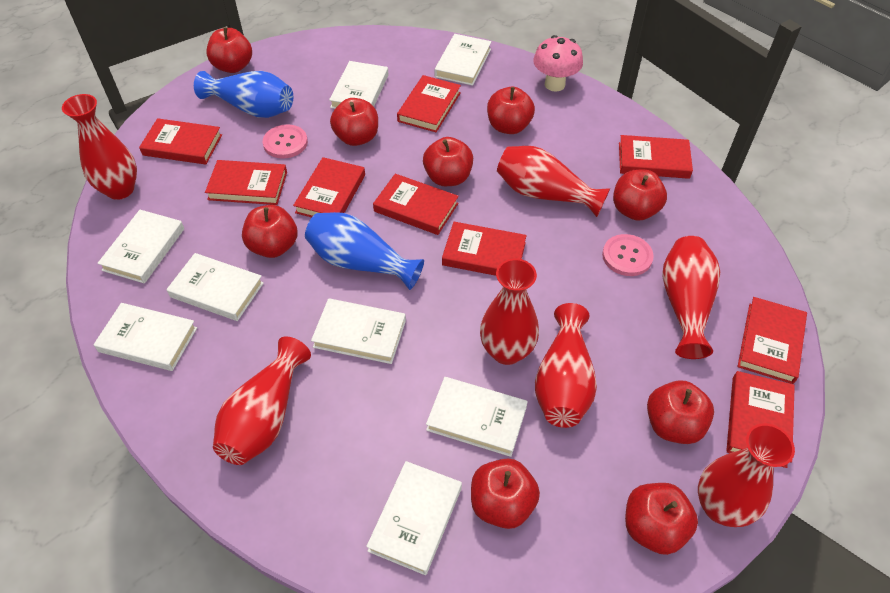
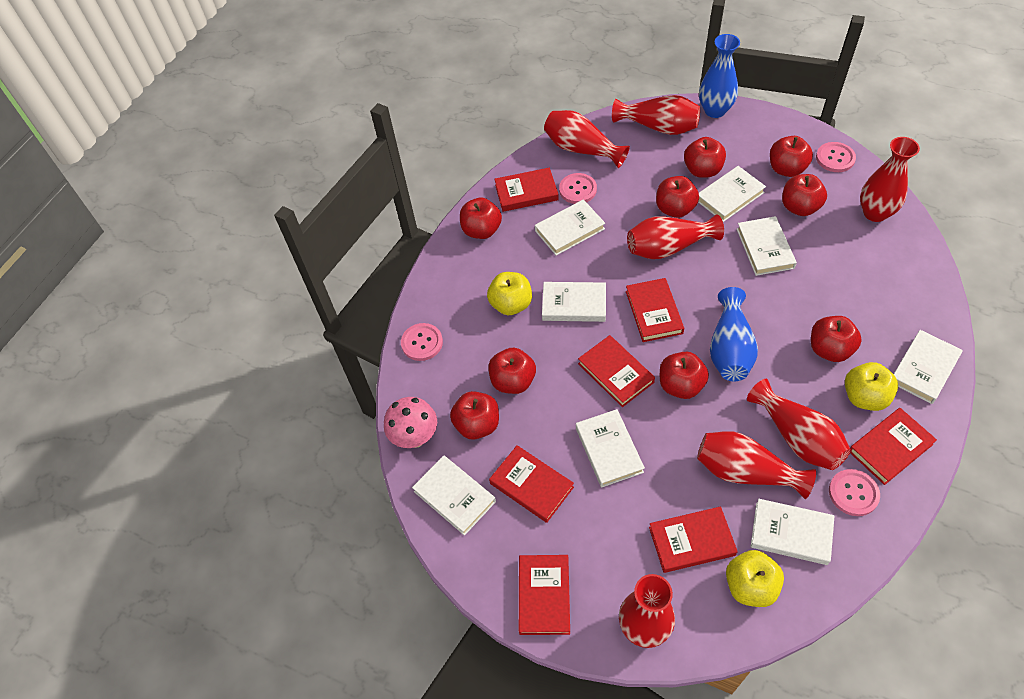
pink button: [263,124,308,159] [602,234,654,276] = 2 -> [401,323,443,361] [559,173,597,204] [816,142,856,172] [829,469,880,516] = 4
red book: [139,118,222,164] [205,160,287,205] [293,157,365,217] [373,174,459,235] [397,75,461,132] [442,222,527,276] [619,135,693,179] [726,371,795,468] [738,297,807,384] = 9 -> [489,445,574,523] [495,167,559,212] [519,555,570,635] [578,335,655,407] [626,278,684,342] [649,506,738,573] [850,408,937,485] = 7
yellow apple: none = 0 -> [487,272,532,315] [726,550,784,607] [845,362,898,411] = 3

